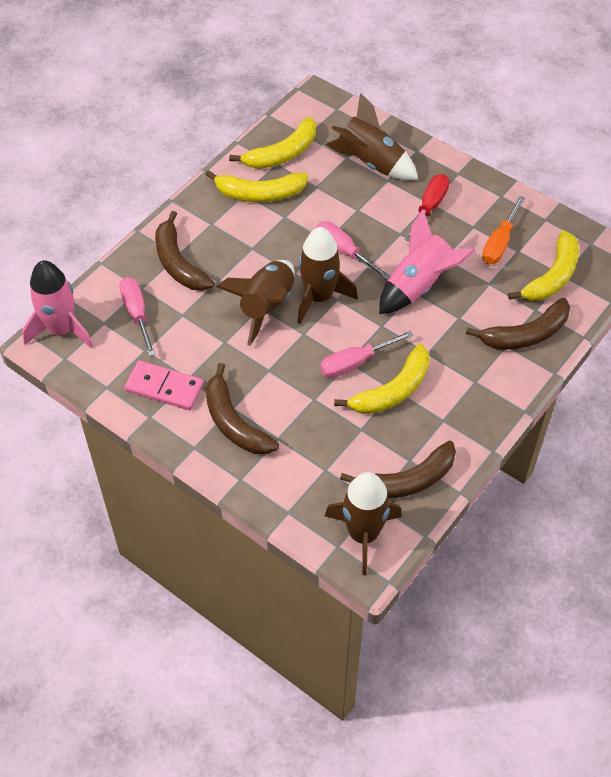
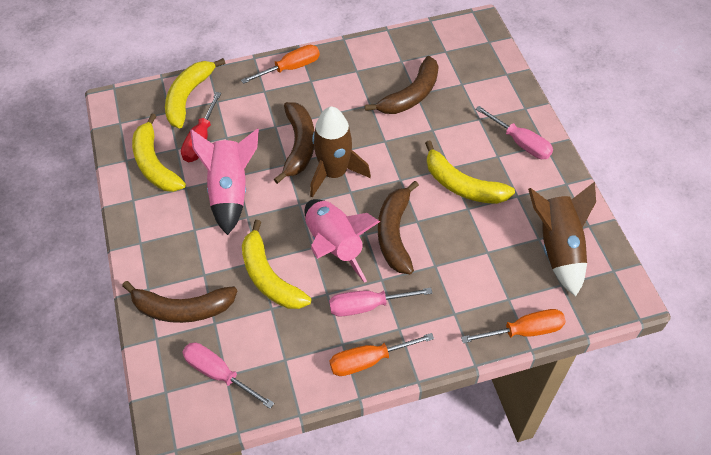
brown rocket: [216,260,295,346] [298,227,358,324] [325,93,418,181] [325,472,402,575] = 4 -> [310,106,371,198] [528,182,596,296] = 2
orange screwdriver: [482,196,525,264] = 1 -> [241,45,320,84] [330,333,434,376] [461,309,566,343] = 3
pink domino: [124,361,204,410] = 1 -> none = 0

